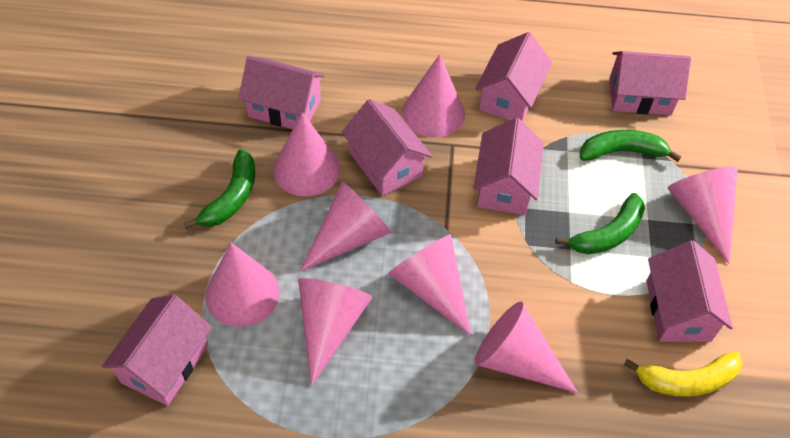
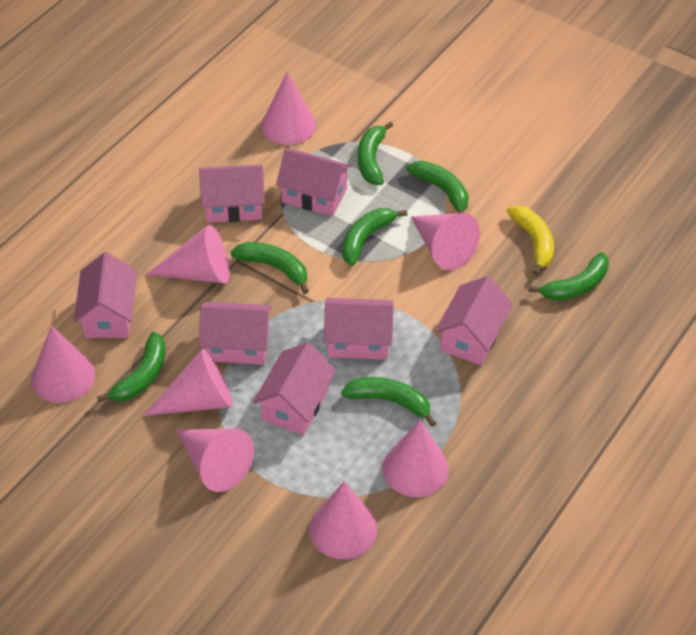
green banana: [184,149,255,229] [556,193,645,254] [580,130,681,162] = 3 -> [97,332,166,402] [231,242,309,294] [341,377,436,427] [342,208,407,266] [358,121,393,185] [407,161,469,213] [529,252,609,301] = 7

